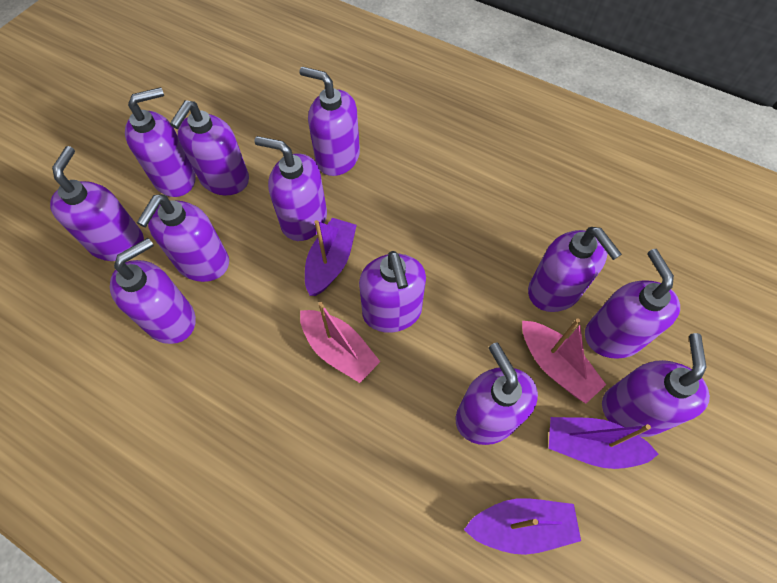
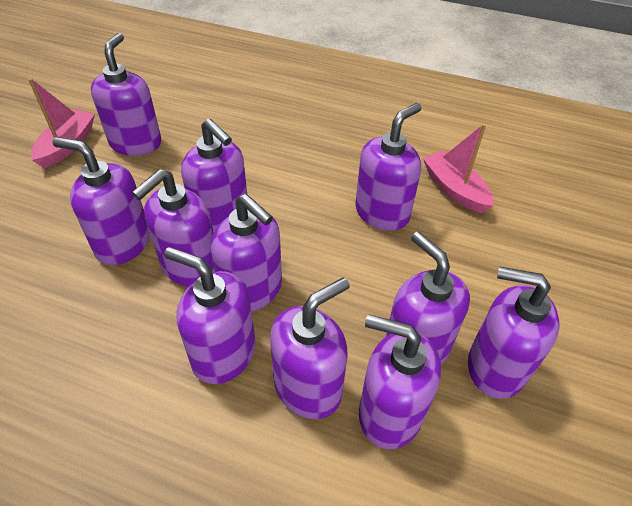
purple boat: [305,218,357,296] [464,498,581,555] [549,417,659,469] = 3 -> none = 0
purple soap dispenser: [50,146,144,261] [110,238,196,344] [125,87,196,197] [137,194,229,282] [170,100,249,195] [255,136,327,241] [299,67,360,176] [359,251,426,333] [456,343,538,445] [528,227,622,312] [585,249,680,359] [602,333,710,437] = 12 -> [53,137,150,265] [91,33,162,156] [132,169,215,287] [164,247,256,384] [181,119,247,232] [211,194,282,311] [270,277,350,419] [355,103,421,231] [359,314,441,449] [386,231,470,365] [468,266,560,399] = 11

